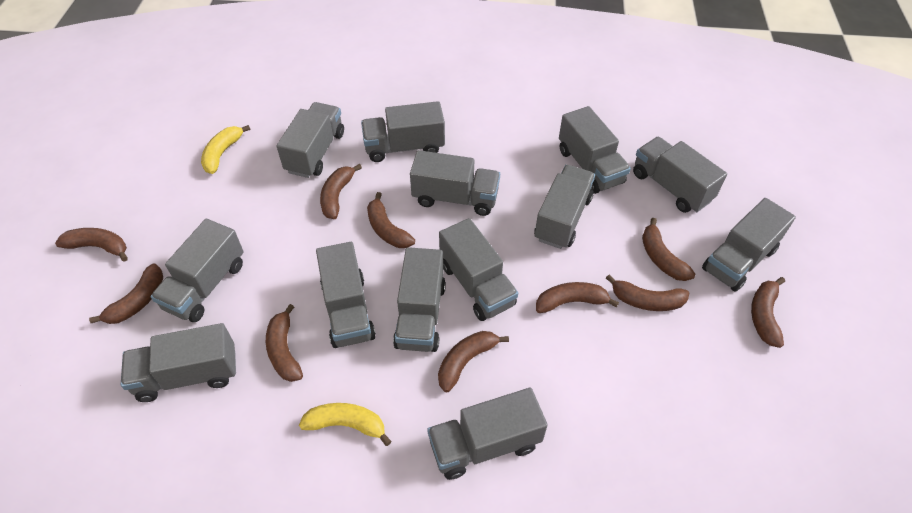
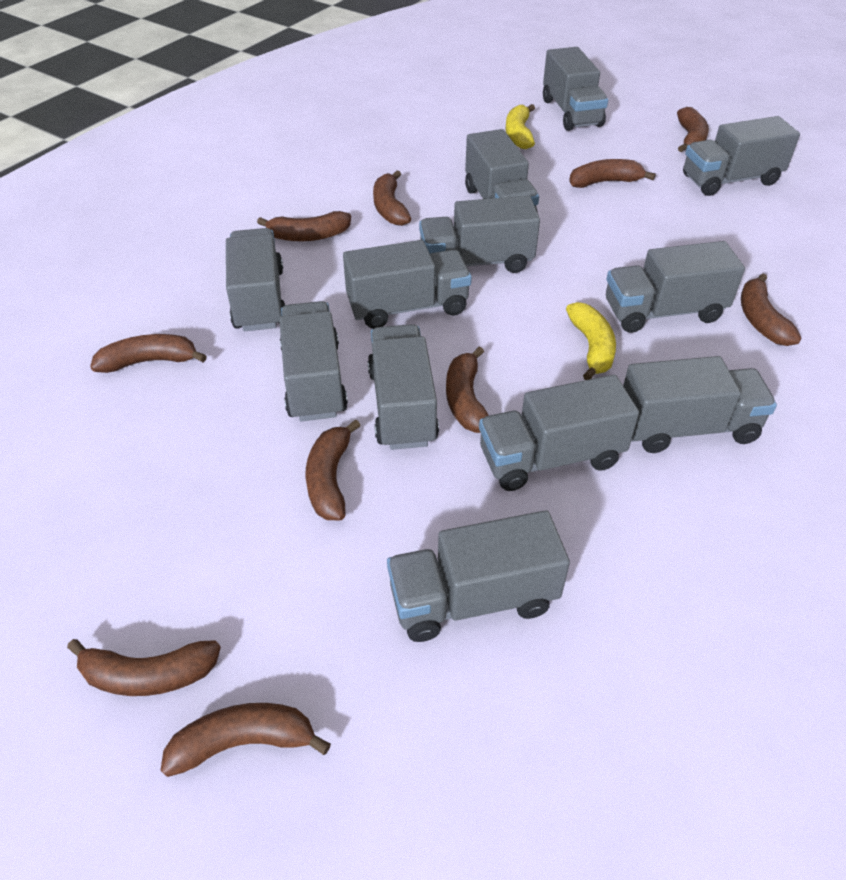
grey truck: [121,323,236,402] [151,219,244,322] [277,102,344,178] [316,242,376,348] [361,101,445,162] [393,247,446,352] [410,150,500,216] [427,388,548,480] [439,218,518,321] [534,165,595,249] [559,106,631,194] [633,137,727,213] [702,198,796,292] = 13 -> [226,228,285,331] [279,301,348,421] [343,240,472,329] [367,324,439,450] [387,510,570,642] [419,196,540,273] [465,129,539,213] [479,375,639,491] [543,47,608,131] [606,241,745,333] [623,356,777,453] [683,116,800,196] = 12

